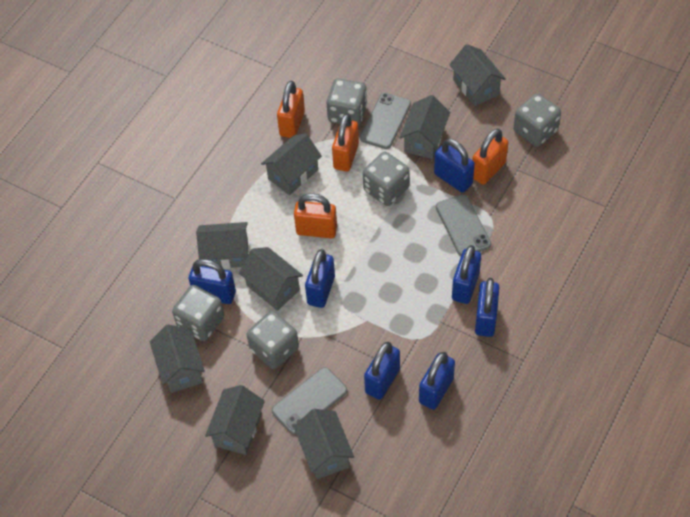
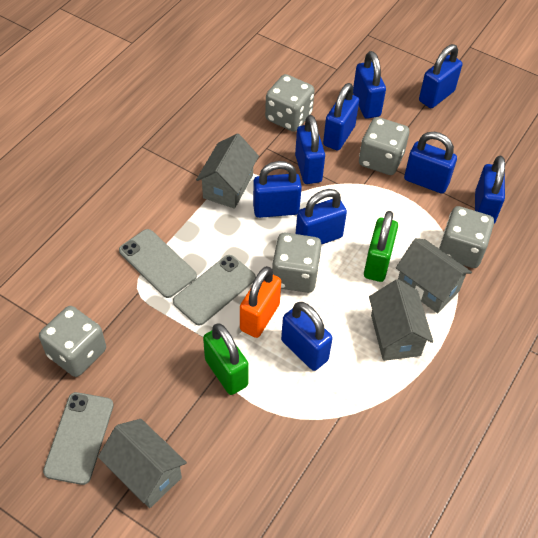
blue padlock: [189,259,236,304] [305,249,335,308] [364,342,400,400] [419,352,455,410] [434,139,475,193] [452,245,481,304] [475,278,499,337] = 7 -> [253,161,302,218] [281,302,333,371] [295,115,325,184] [296,189,347,245] [323,83,359,151] [353,51,386,119] [404,132,457,194] [419,44,462,108] [475,155,505,224] = 9
green padlock: none = 0 -> [203,323,249,395] [364,211,398,282] = 2
grey house: [150,325,205,393] [196,222,248,269] [205,385,265,455] [239,247,303,311] [261,133,322,195] [294,409,354,479] [399,95,450,159] [449,44,506,106] = 8 -> [98,419,187,508] [196,133,259,209] [369,279,433,361] [396,238,472,313] = 4
orange padlock: [277,81,305,138] [294,194,337,238] [332,114,359,172] [472,129,508,185] = 4 -> [240,266,281,338] = 1

